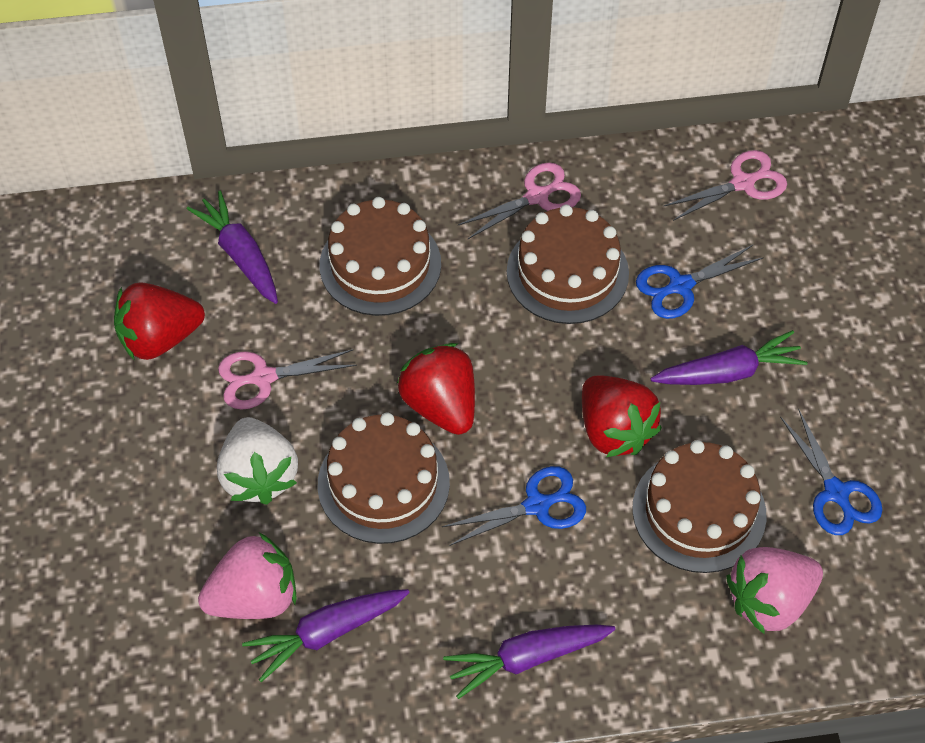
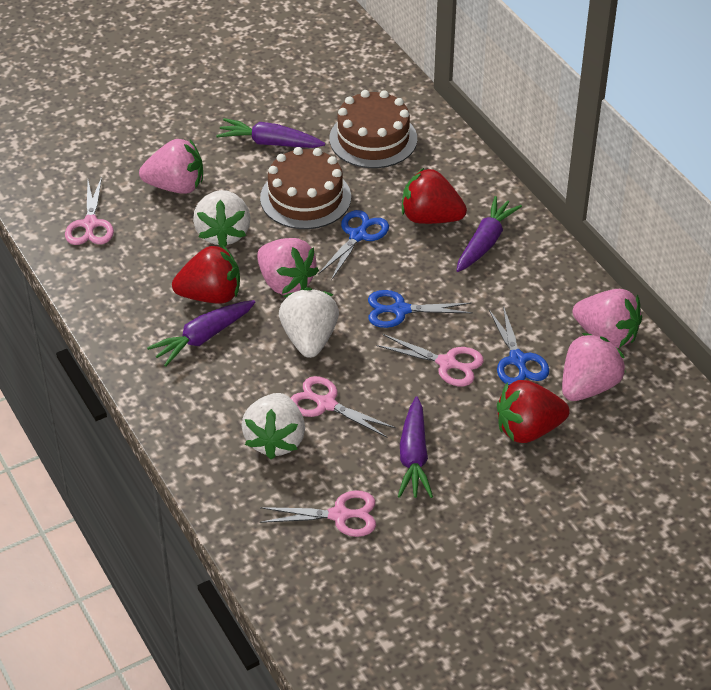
brown cake: [318,412,450,544] [320,197,441,316] [507,205,629,324] [632,440,767,573] = 4 -> [260,147,351,229] [330,90,417,168] = 2
pink scissors: [218,349,357,410] [458,162,581,240] [664,150,787,221] = 3 -> [65,177,114,245] [260,490,376,537] [291,376,396,438] [376,334,484,386] = 4
pink strawberry: [198,533,296,619] [726,547,823,634] = 2 -> [139,139,203,194] [257,238,319,295] [562,333,625,401] [573,289,642,348] = 4
white strawberry: [217,417,298,505] = 1 -> [193,190,250,248] [241,393,305,459] [279,287,339,358] = 3

